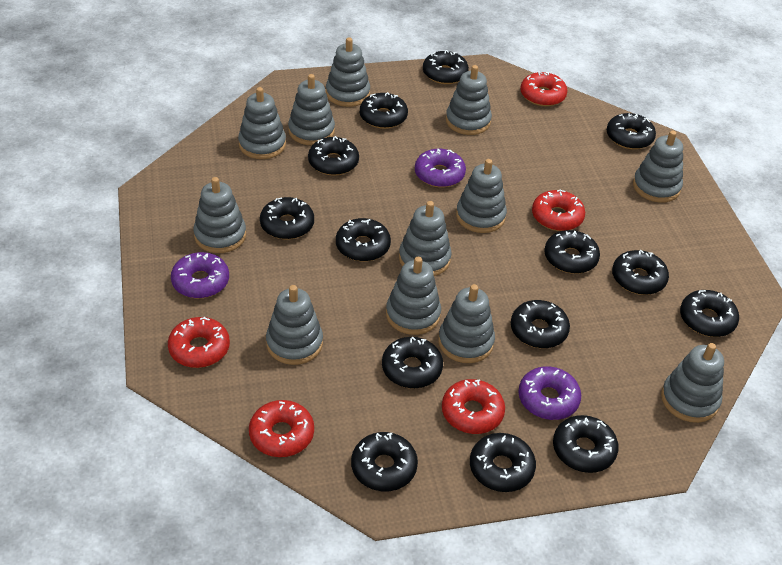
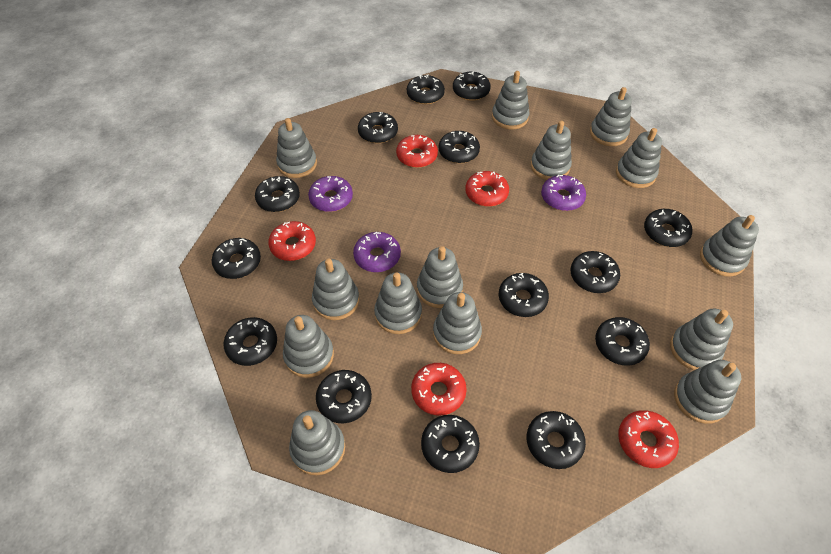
grey stacking toy: [193,177,246,253] [238,87,286,159] [266,285,323,365] [288,74,335,145] [326,37,370,107] [386,257,441,335] [399,201,452,276] [438,284,495,363] [446,65,492,135] [456,159,507,233] [633,131,683,203] [661,343,724,423] = 12 -> [276,118,317,178] [283,315,334,378] [289,410,345,475] [312,259,359,320] [374,272,422,334] [417,246,463,308] [433,292,482,354] [492,71,530,130] [531,121,572,180] [590,87,632,146] [616,128,662,188] [670,308,733,370] [674,360,741,424] [700,215,759,277] = 14

